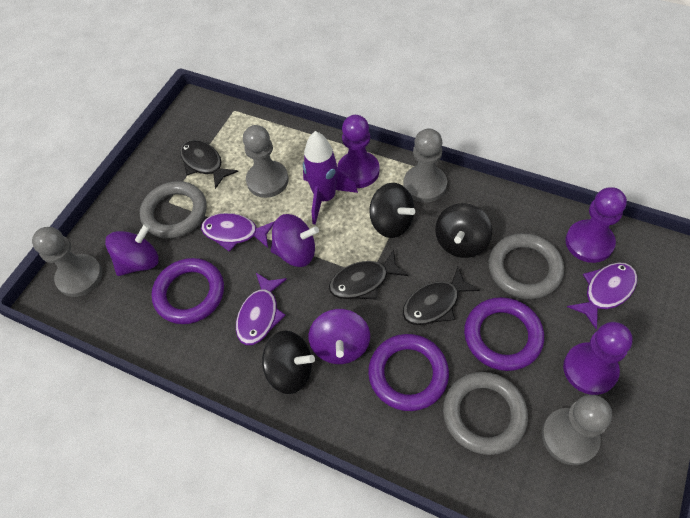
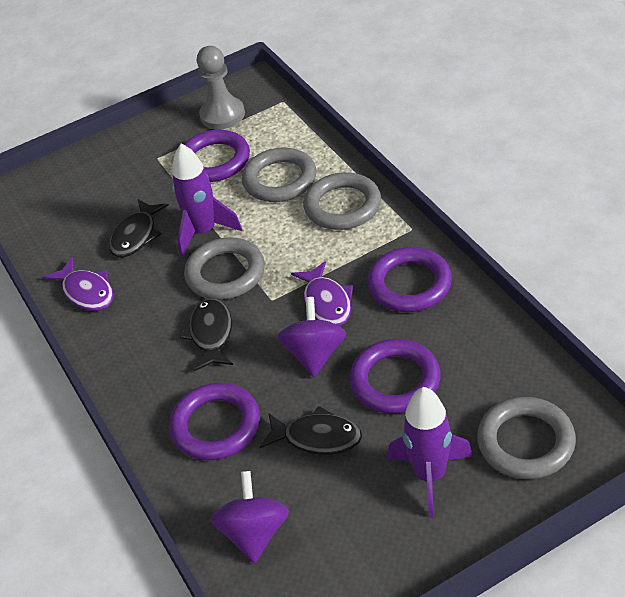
black spinning top: [262,331,315,394] [369,183,415,238] [435,203,492,258] = 3 -> none = 0
grey pawn: [32,227,102,297] [243,125,289,198] [403,128,447,203] [542,395,612,465] = 4 -> [197,46,245,130] = 1
grey ring: [140,181,206,239] [443,372,528,455] [488,233,564,299] = 3 -> [184,237,265,300] [242,147,316,202] [303,172,381,230] [477,397,576,479] = 4
purple fish: [201,213,275,252] [236,273,287,345] [567,263,637,330] = 3 -> [44,257,114,311] [291,261,353,326] = 2
purple pawn: [337,115,380,188] [563,322,633,395] [565,187,627,263] = 3 -> none = 0
purple ring: [151,258,224,324] [368,334,449,411] [464,297,544,371] = 3 -> [169,383,260,460] [184,130,250,182] [350,339,441,414] [367,247,452,312] = 4
purple rocket: [303,131,358,225] = 1 -> [172,144,242,257] [388,387,473,518] = 2
purple spinning top: [105,224,159,276] [271,214,319,267] [309,309,370,364] = 3 -> [211,471,289,564] [277,297,346,377] = 2

